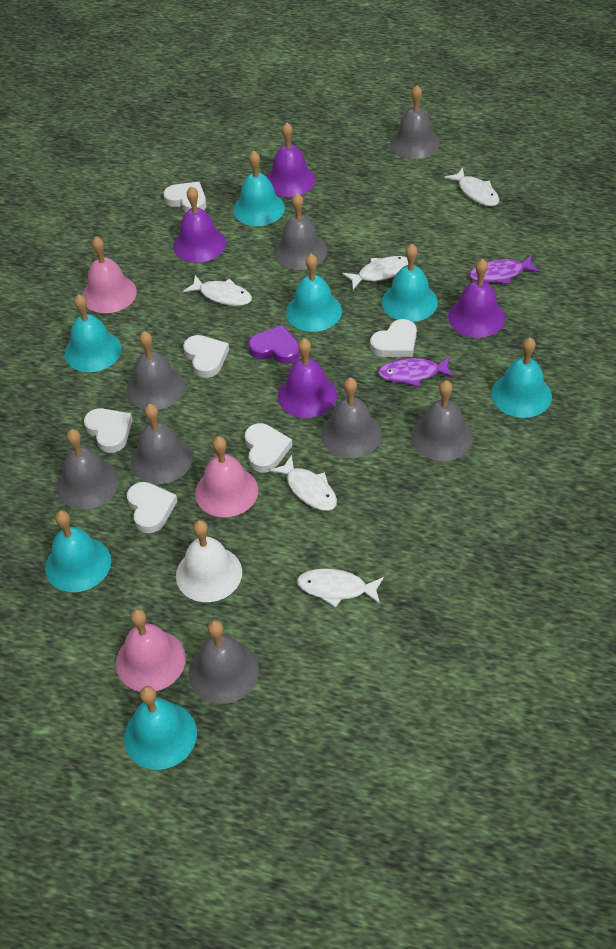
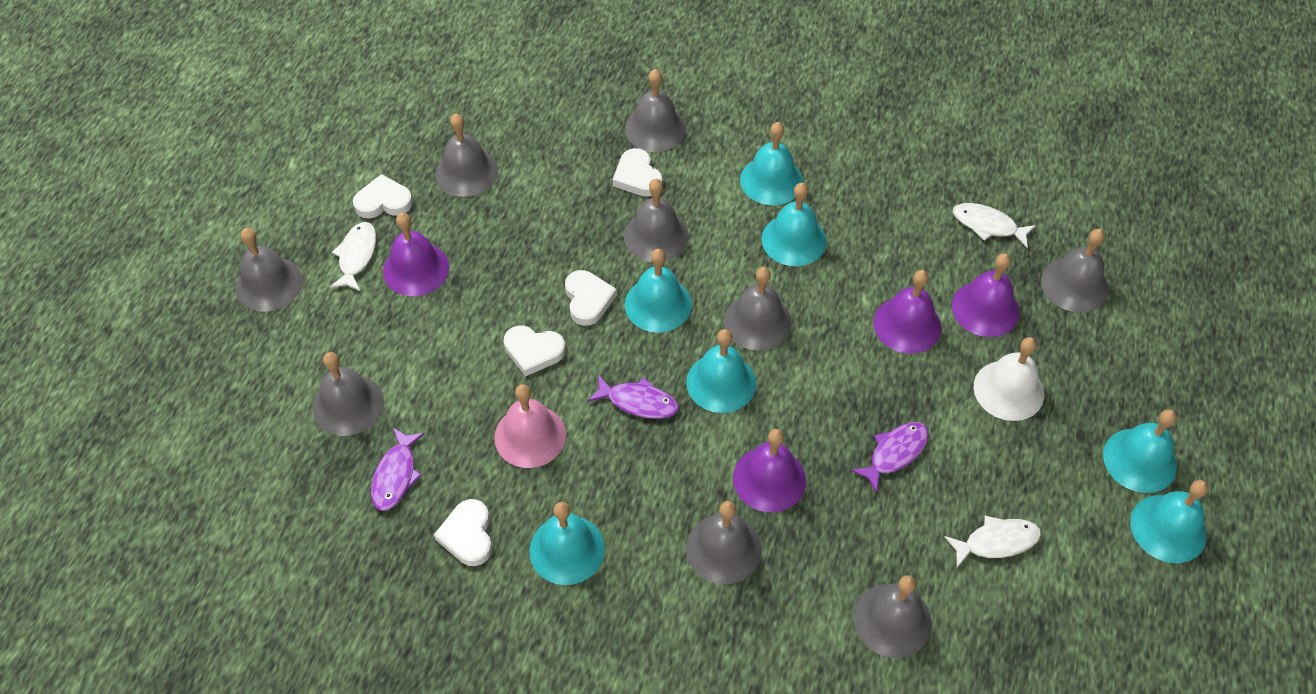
grey bell: [57,429,119,510] [126,331,185,410] [131,404,193,484] [189,620,259,704] [274,193,327,270] [321,378,382,458] [390,85,440,159] [411,380,473,461] = 8 -> [235,228,303,312] [313,352,384,436] [435,113,498,197] [624,179,689,262] [625,69,686,152] [686,501,762,584] [724,267,792,350] [853,575,932,658] [1041,229,1108,313] = 9
pink bell: [82,236,137,313] [116,609,186,691] [195,436,258,517] = 3 -> [494,384,566,468] = 1
purple fish: [378,357,454,387] [469,255,540,284] = 2 -> [371,428,425,511] [588,375,678,419] [851,422,929,493] = 3
purple heart: [248,325,300,364] = 1 -> none = 0
white fish: [183,275,252,306] [270,455,337,511] [297,569,384,608] [342,256,408,289] [445,168,499,206] = 5 -> [330,222,376,291] [944,516,1041,567] [953,203,1036,248] = 3
white heart: [84,408,133,453] [127,482,177,533] [163,182,206,212] [183,335,229,378] [245,423,292,472] [370,319,417,357] = 6 -> [353,174,413,219] [434,499,492,566] [504,326,566,377] [565,270,617,326] [613,148,662,197] = 5

